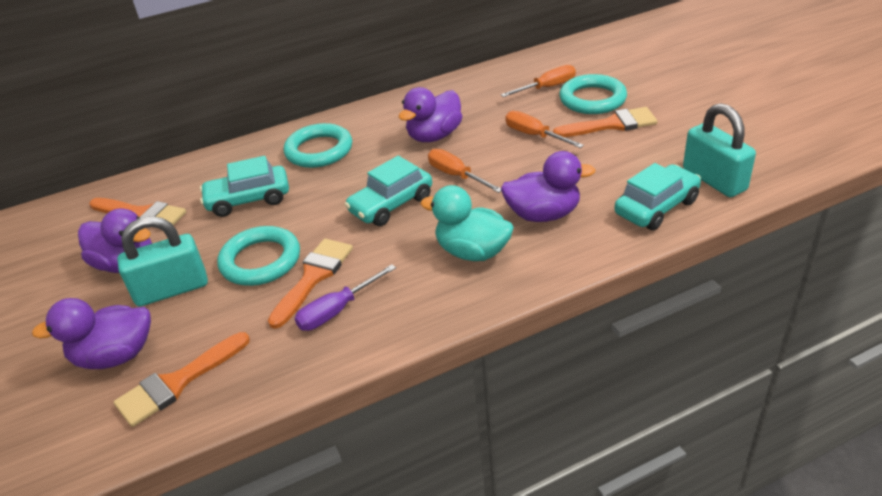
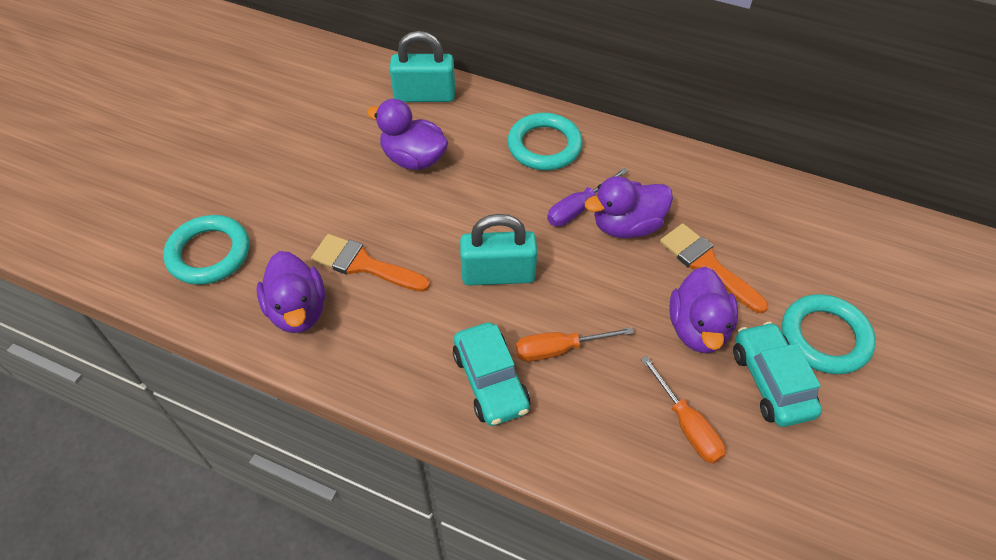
orange brush: [89,198,186,228] [114,332,250,427] [268,239,353,329] [553,107,658,137] = 4 -> [311,234,430,292] [660,223,768,313] = 2
orange screwdriver: [428,149,501,193] [501,65,576,97] [505,111,584,148] = 3 -> [516,327,634,361] [641,356,726,464] = 2
turquoise car: [200,156,289,217] [344,156,432,226] [614,163,701,230] = 3 -> [453,322,530,426] [733,322,822,427] = 2
turquoise duck: [420,185,514,261] = 1 -> none = 0

